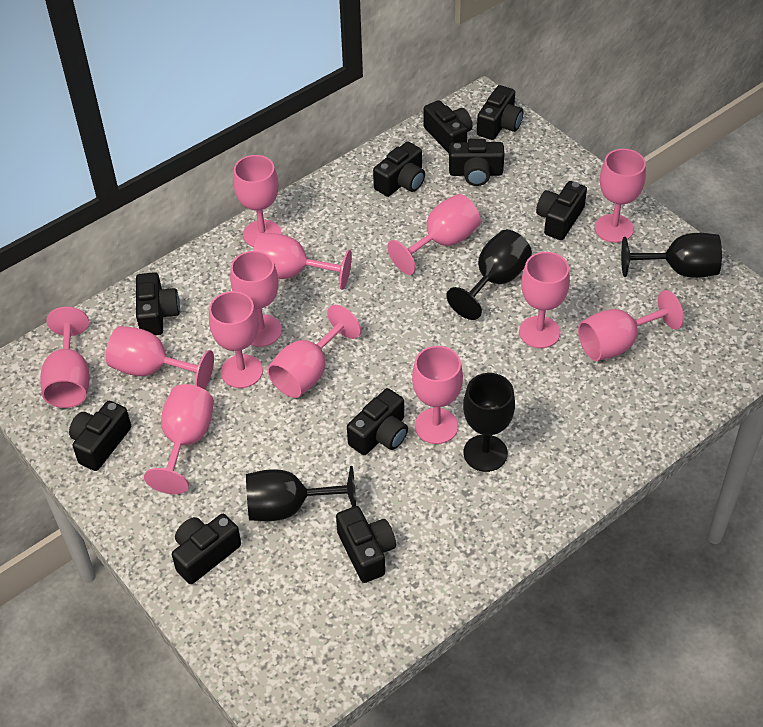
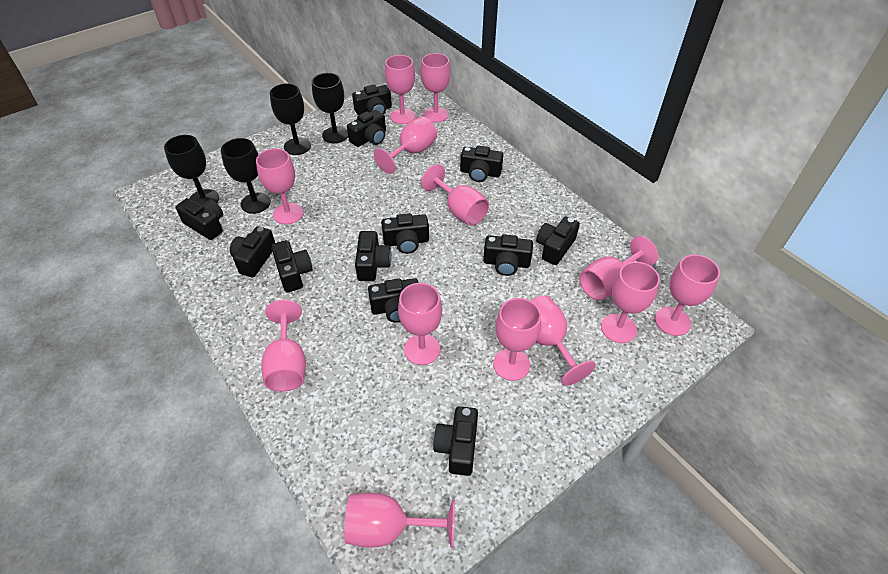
black camera: [69,401,131,471] [136,272,180,335] [172,514,241,584] [336,506,396,583] [347,388,408,455] [373,141,425,197] [423,100,472,153] [449,139,504,186] [477,85,523,140] [536,181,587,240] = 10 -> [175,198,223,240] [230,226,275,277] [271,240,313,292] [347,110,386,147] [352,85,392,115] [355,231,392,281] [368,278,419,323] [381,213,429,254] [433,406,478,476] [460,146,503,182] [483,234,533,276] [536,217,580,265] = 12

